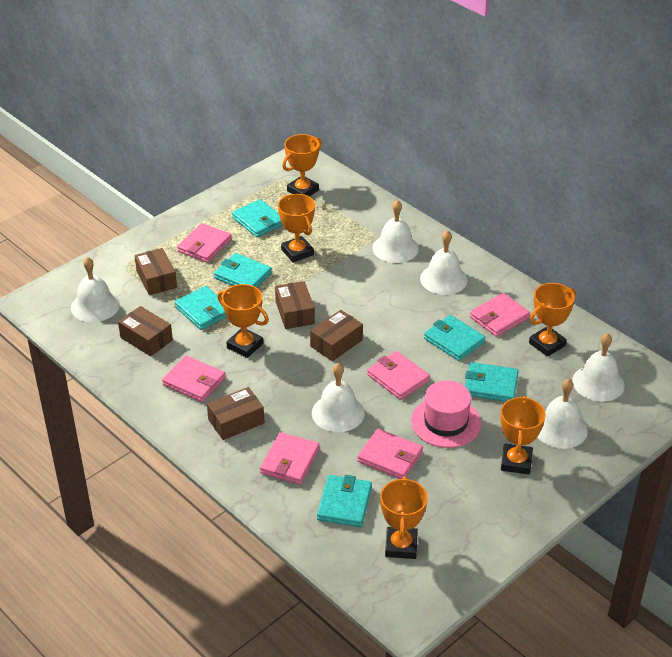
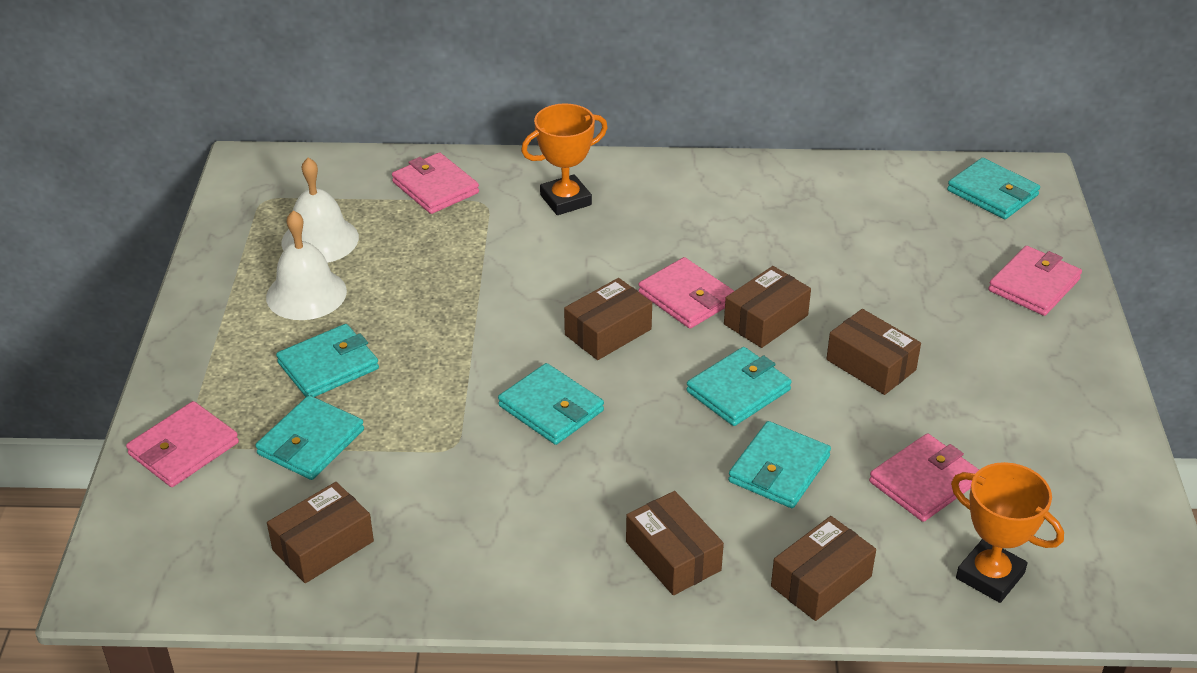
brown box: [118,306,173,356] [135,248,177,295] [207,387,265,440] [275,281,315,329] [310,310,363,361] = 5 -> [267,482,374,583] [564,278,652,360] [626,491,724,595] [724,266,811,348] [771,516,876,621] [826,309,921,395] = 6
orange trophy: [217,284,269,358] [278,194,315,263] [282,134,322,196] [380,476,428,559] [500,396,546,475] [529,283,576,357] = 6 -> [521,103,608,215] [951,462,1064,603] = 2
pink hat: [411,381,481,448] = 1 -> none = 0
pink wallet: [162,356,226,402] [177,223,232,263] [260,432,320,485] [357,429,423,479] [367,351,430,400] [470,293,530,337] = 6 -> [126,401,239,487] [392,152,479,214] [638,257,734,329] [869,434,979,522] [988,246,1082,316] = 5
white bell: [71,257,120,322] [312,363,365,432] [372,200,419,263] [420,230,468,295] [538,379,588,449] [572,333,625,402] = 6 -> [266,210,347,320] [281,157,359,263] = 2

